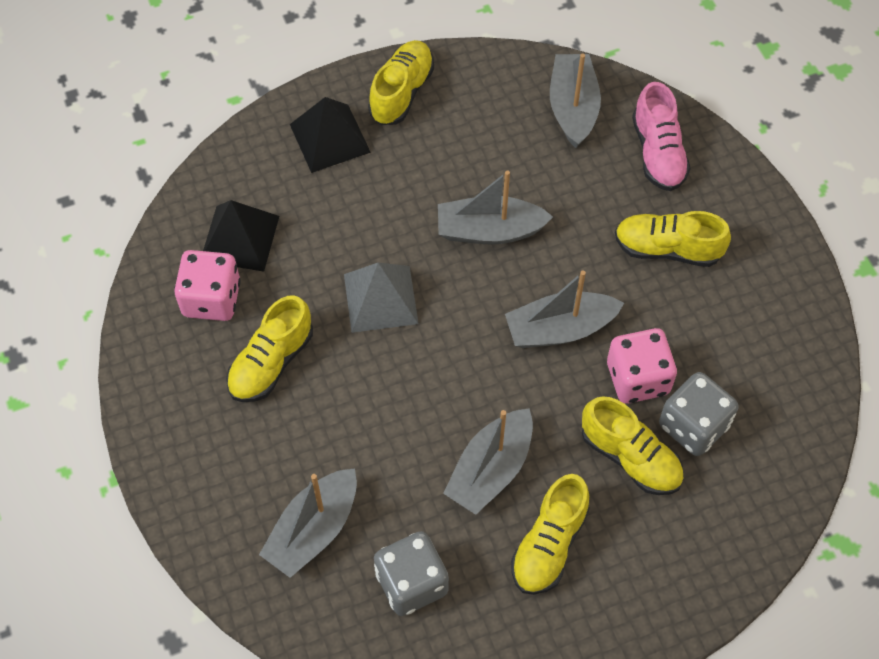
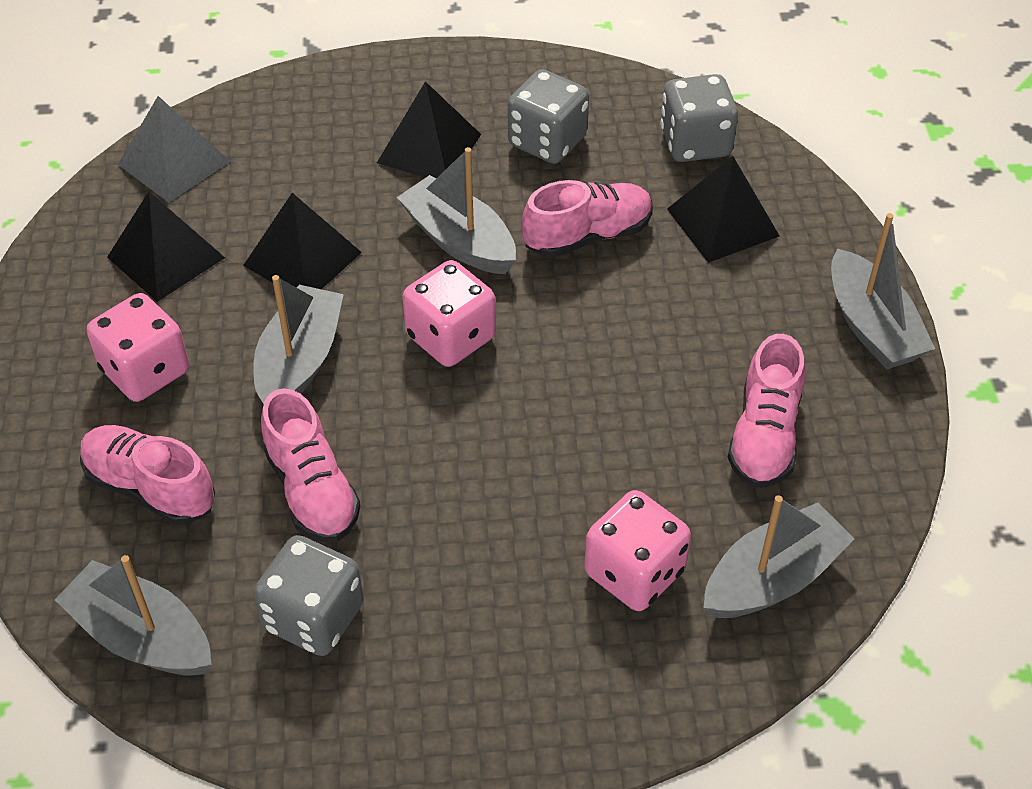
black pyramid: [203,200,279,272] [290,97,371,173] = 2 -> [107,192,225,302] [243,193,362,289] [377,81,481,178] [667,156,780,263] = 4
grey dice: [374,531,449,616] [659,372,739,456] = 2 -> [254,535,364,656] [508,69,589,164] [660,74,738,162] = 3
pink dice: [174,250,241,321] [607,328,677,404] = 2 -> [86,293,189,402] [403,260,496,367] [584,490,691,611] = 3
pink shoe: [632,82,691,191] = 1 -> [80,425,215,525] [261,388,361,542] [522,180,653,258] [728,334,805,488] = 4
yellow shoe: [226,295,313,402] [368,40,434,125] [511,474,590,595] [582,396,684,495] [615,211,731,267] = 5 -> none = 0

